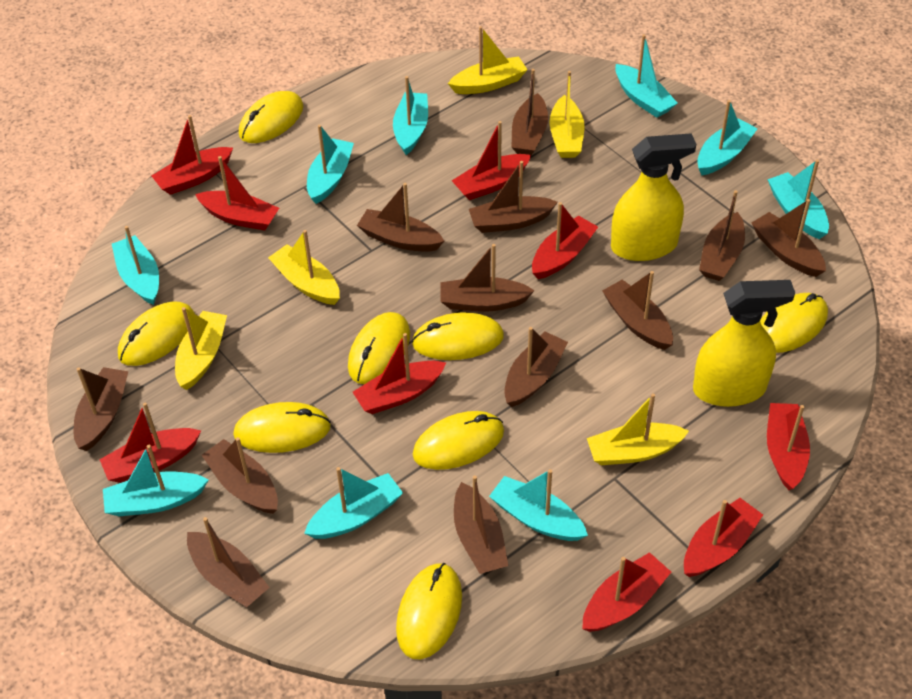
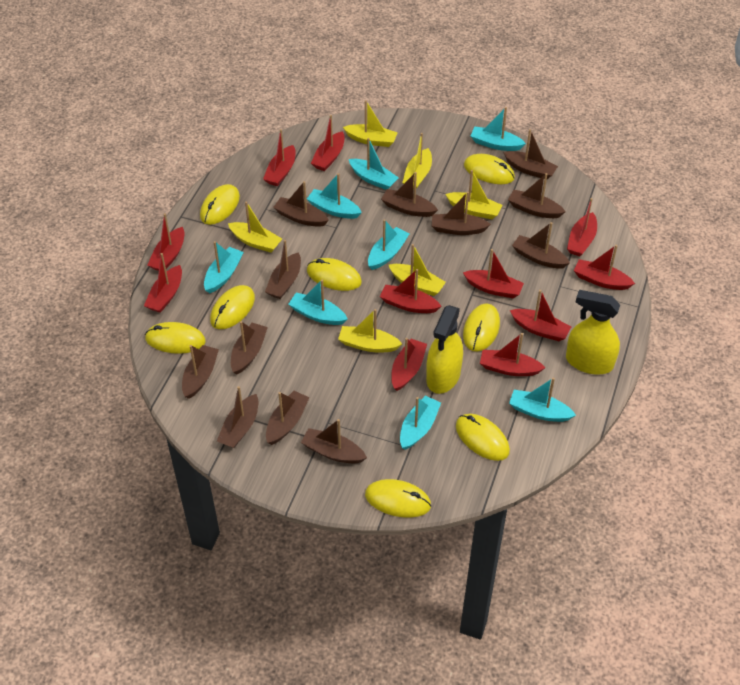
red boat: [99,402,201,483] [152,115,233,195] [195,156,279,231] [353,333,446,414] [452,121,531,200] [532,202,598,279] [582,552,671,632] [684,498,763,577] [767,403,810,490] = 9 -> [144,253,182,313] [147,213,184,271] [263,129,296,186] [311,115,345,171] [380,269,442,313] [391,338,427,391] [463,249,524,298] [480,333,545,376] [510,290,571,341] [567,198,597,256] [574,245,635,290] = 11
turquoise boat: [103,445,208,516] [112,226,159,305] [304,467,403,539] [307,125,354,204] [393,76,428,155] [489,469,588,541] [615,34,678,118] [697,100,758,175] [767,160,829,239] = 9 -> [204,241,244,294] [289,280,348,325] [307,173,362,219] [349,138,399,190] [368,219,409,270] [400,396,441,450] [471,107,526,151] [509,378,576,422] = 8
yellow boat: [175,307,227,390] [268,230,340,305] [448,26,527,94] [550,71,584,158] [587,393,689,465] = 5 -> [228,201,282,253] [338,309,402,353] [343,100,398,147] [389,244,446,296] [402,133,432,189] [445,170,502,219] = 6

